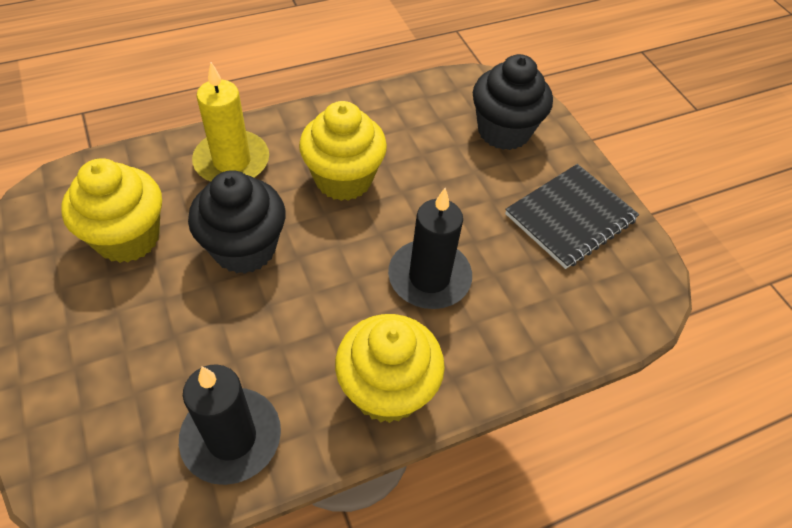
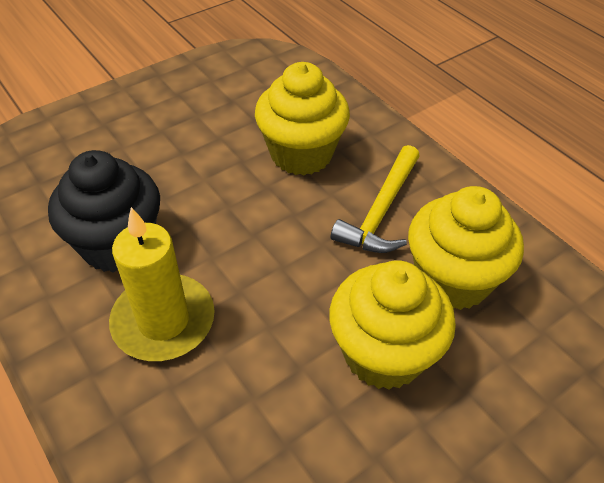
black candle: [179,364,281,485] [388,188,472,309] = 2 -> none = 0
black cupcake: [188,170,286,274] [473,54,553,150] = 2 -> [48,150,160,273] = 1
black notebook: [505,164,639,269] = 1 -> none = 0
yellow hammer: none = 0 -> [331,145,420,253] = 1

